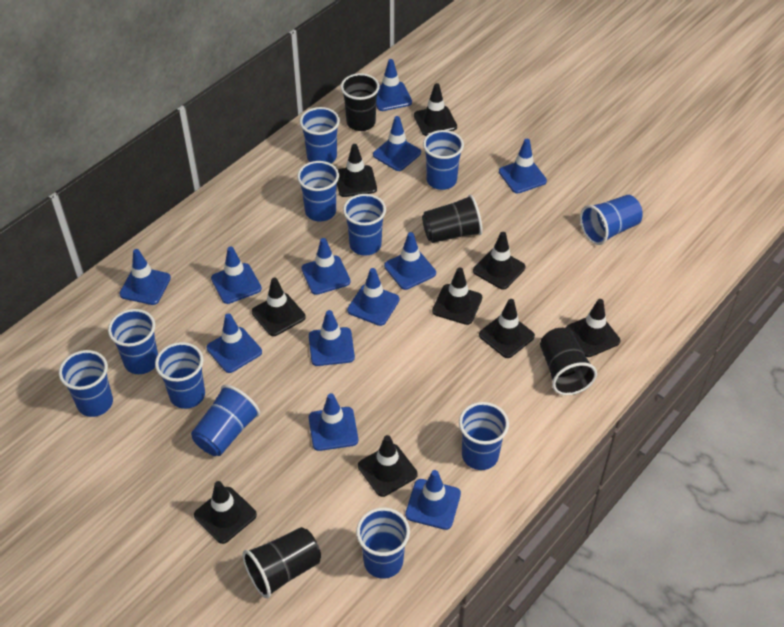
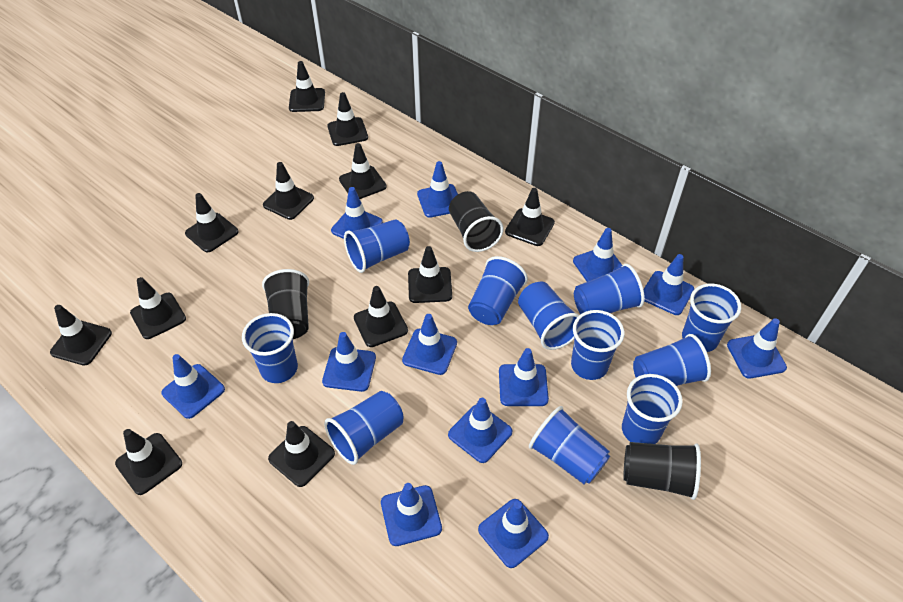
black cup: [242,527,321,599] [341,73,380,131] [422,195,483,243] [540,328,597,395] = 4 -> [262,269,309,339] [449,191,504,252] [623,442,701,500] = 3
black traffic cone: [194,481,257,544] [252,278,306,336] [337,144,377,197] [358,435,418,497] [414,83,457,136] [432,267,482,325] [473,232,525,290] [479,299,535,358] [566,299,620,357] = 9 -> [50,305,112,366] [115,429,182,495] [130,277,186,339] [185,193,238,252] [263,162,314,220] [268,421,335,487] [289,61,325,112] [327,92,368,146] [339,143,387,199] [354,286,408,347] [408,246,452,303] [505,188,555,246] = 12

